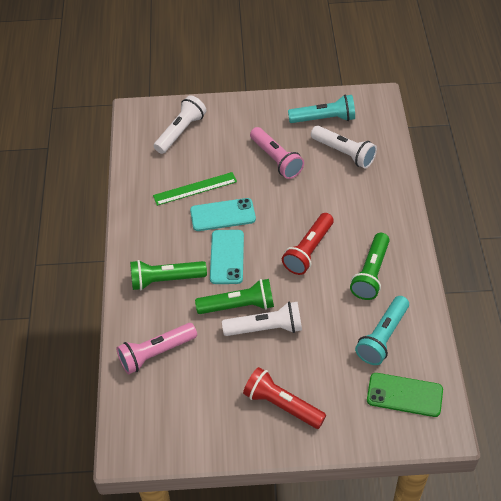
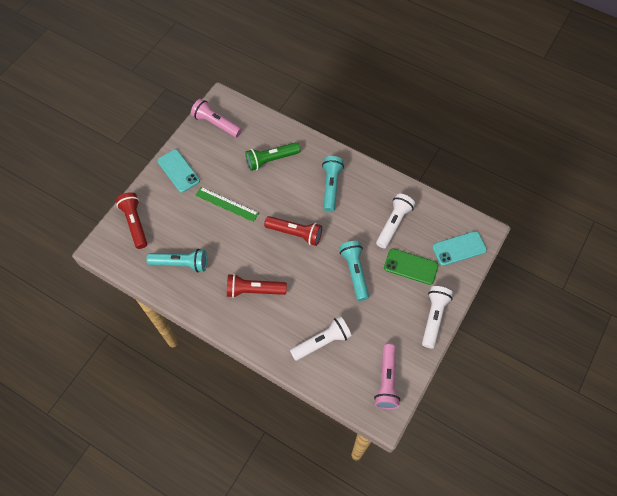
green flashlight: [130,260,207,290] [195,279,274,314] [350,233,390,300] = 3 -> [245,142,301,171] = 1
red flashlight: [243,367,326,429] [282,213,334,275] = 2 -> [116,192,147,249] [227,274,287,298] [264,216,322,246] = 3
turquoise flashlight: [288,95,355,123] [355,296,409,365] = 2 -> [147,249,207,272] [322,156,344,212] [339,241,369,301] = 3

